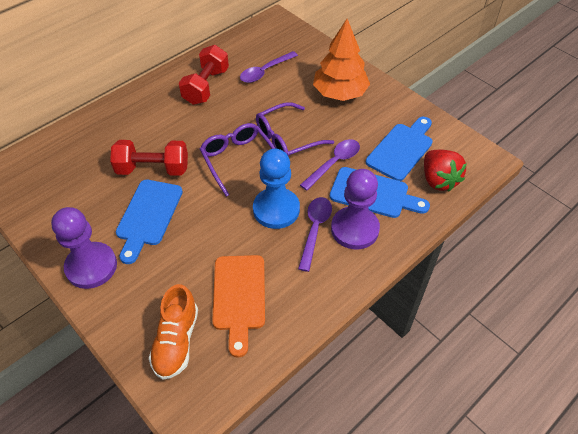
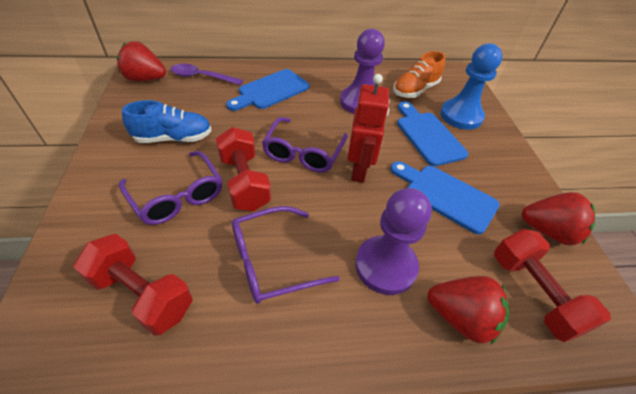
blue shoe: none = 0 -> [122,100,212,143] = 1
orange cutting board: [212,255,265,358] = 1 -> none = 0
orange tree: [313,19,370,101] = 1 -> none = 0
purple glasses: [200,123,276,197] [256,102,334,157] = 2 -> [119,151,222,225] [232,206,340,304] [262,117,348,173] = 3
purple spoon: [240,51,298,83] [298,197,332,272] [300,139,360,191] = 3 -> [171,64,243,85] = 1
red dumbbell: [110,140,188,176] [179,45,229,105] = 2 -> [73,234,193,336] [216,127,271,211] [494,229,611,342] = 3
red robot: none = 0 -> [348,74,390,183] = 1
red strawberry: [424,150,467,191] = 1 -> [117,41,166,81] [428,276,509,344] [521,192,595,246] = 3

